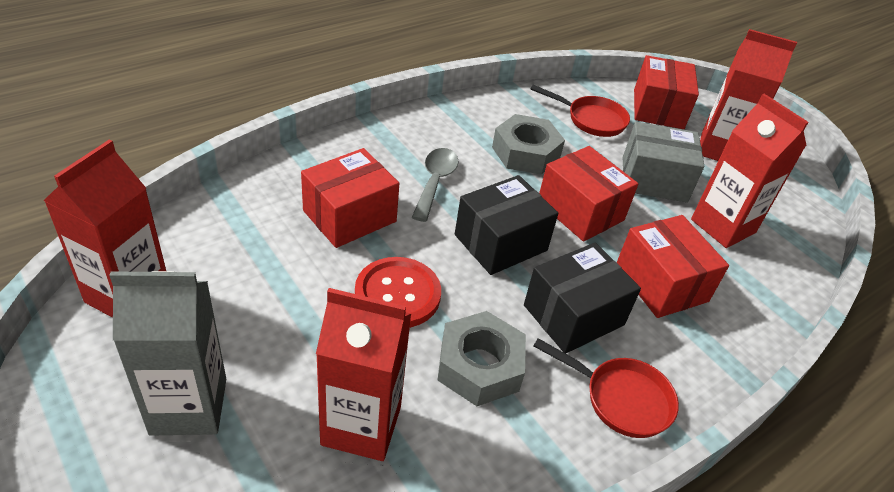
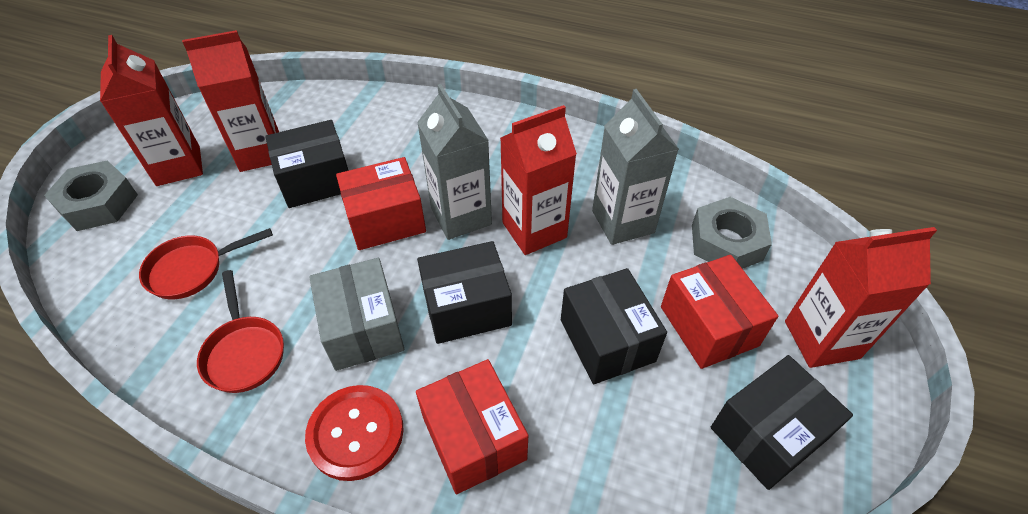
black box: [455,175,558,275] [524,243,641,354] = 2 -> [265,120,349,208] [417,241,512,344] [561,268,667,384] [711,355,853,490] = 4
grey carton: [109,271,226,436] = 1 -> [417,84,492,240] [592,89,679,245] = 2
grey spoon: [412,148,459,222] = 1 -> none = 0
red box: [301,148,399,248] [539,146,638,242] [617,215,729,318] [634,55,699,129] = 4 -> [336,157,426,250] [416,359,528,495] [661,255,778,369] = 3

